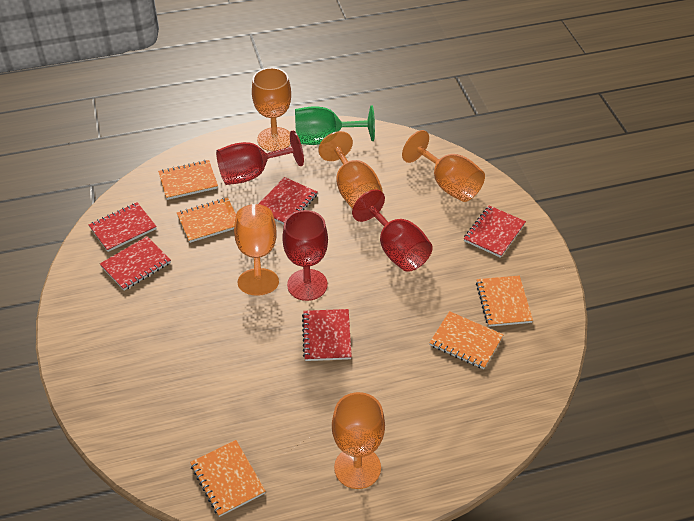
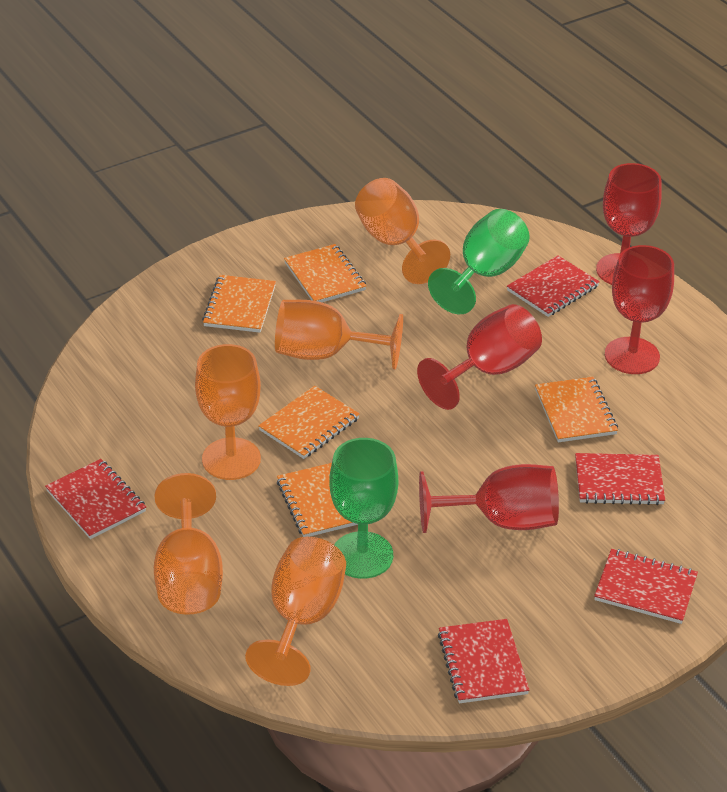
green goblet: [295,106,375,145] = 1 -> [329,438,398,579] [428,209,530,314] = 2
red goblet: [216,131,304,185] [282,210,328,301] [352,189,433,272] = 3 -> [417,304,542,410] [419,464,559,533] [596,163,662,285] [605,245,674,374] = 4

